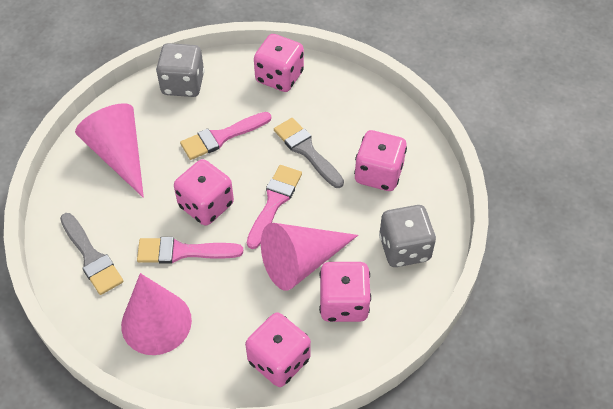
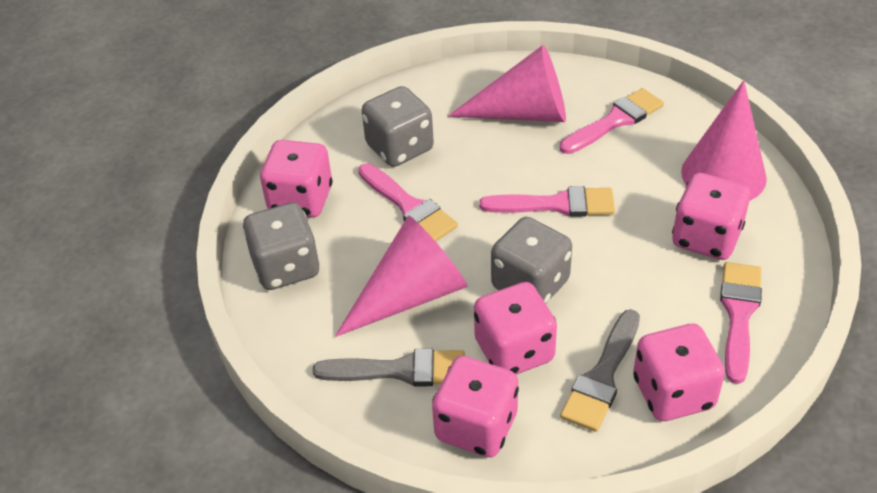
grey dice: [156,43,205,97] [379,205,436,267] = 2 -> [243,203,320,290] [362,86,434,167] [491,217,572,304] = 3
pink brush: [137,237,243,264] [180,112,271,160] [247,165,302,249] = 3 -> [358,163,458,241] [479,186,615,217] [560,88,664,154] [720,262,762,384] = 4

